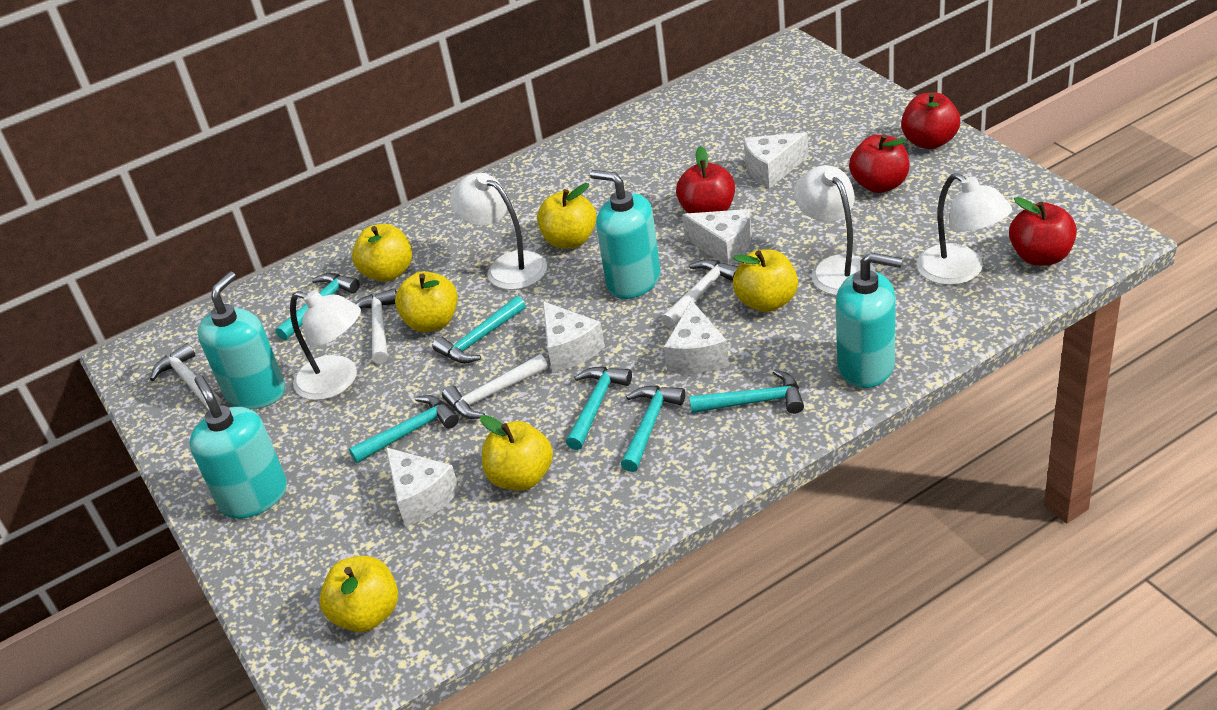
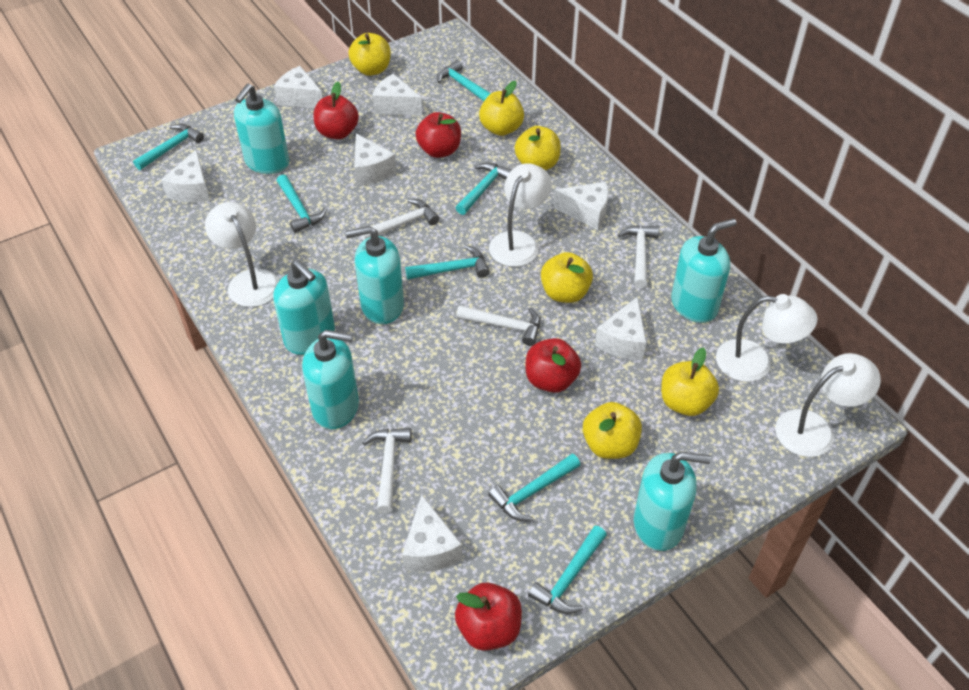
turquoise hammer: [276,273,360,340] [349,395,459,463] [432,296,526,363] [566,367,632,450] [621,386,685,472] [689,369,804,414] = 6 -> [133,124,204,170] [277,174,327,233] [405,245,489,280] [437,60,491,101] [456,163,512,215] [488,454,580,521] [528,526,607,614] = 7
turquoise soap dispenser: [189,375,287,519] [197,272,285,410] [590,170,661,299] [836,252,902,388] = 4 -> [234,84,289,174] [273,260,335,355] [302,330,359,429] [345,226,404,324] [634,451,711,551] [671,218,737,323] = 6
white cheese: [386,447,460,527] [543,301,605,372] [664,300,729,374] [682,209,752,265] [743,132,808,188] = 5 -> [161,149,210,203] [274,66,322,108] [354,134,396,186] [372,73,422,116] [402,495,462,572] [553,182,609,230] [595,297,646,360] = 7

